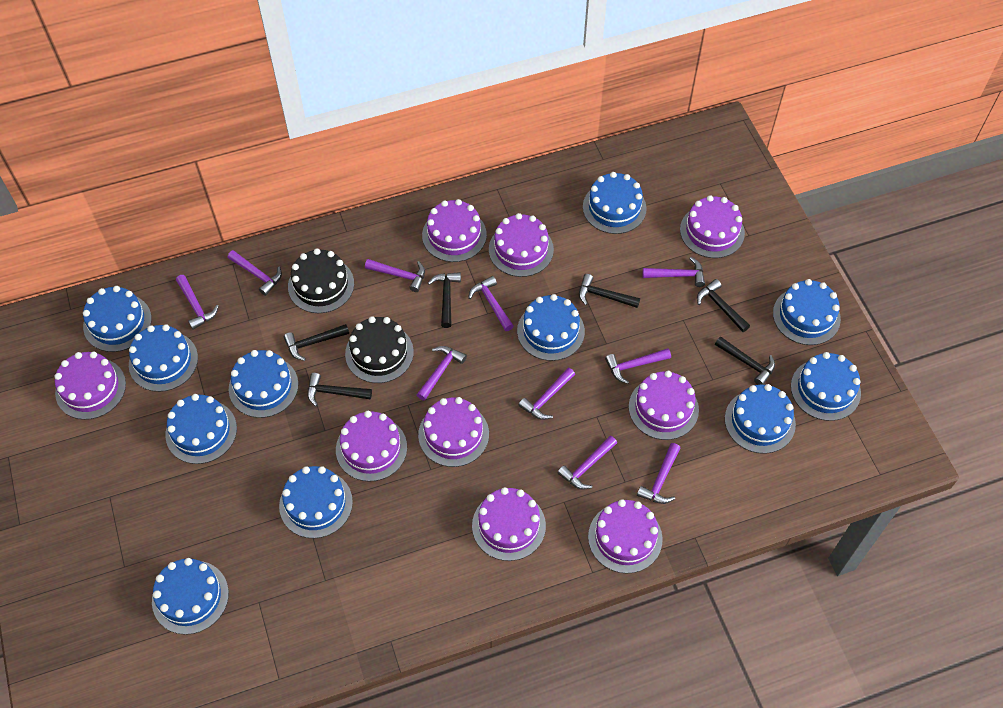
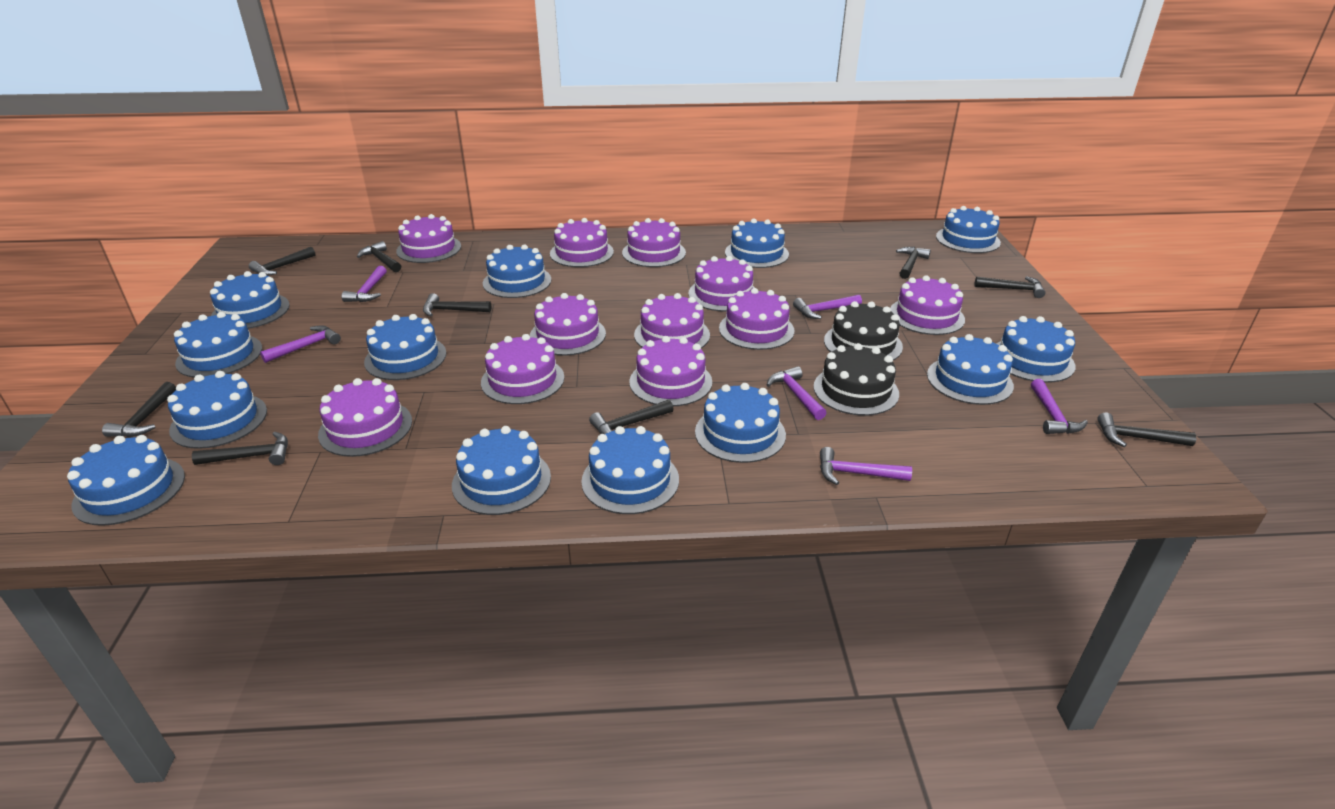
black hammer: [284,324,349,361] [307,373,372,406] [428,272,461,328] [579,274,640,308] [697,279,750,332] [715,336,775,385] = 6 -> [102,382,176,437] [192,432,288,465] [249,247,316,276] [357,241,401,272] [423,293,491,316] [589,400,674,434] [896,247,931,279] [974,276,1046,298] [1097,413,1196,447] = 9
blue cake: [83,286,152,352] [129,324,198,392] [152,558,229,635] [165,394,237,464] [229,350,298,418] [279,466,353,538] [517,294,585,361] [583,172,647,234] [725,384,796,454] [773,279,841,345] [791,352,861,421] = 11 -> [67,435,185,526] [167,371,267,449] [174,312,262,377] [210,271,290,329] [364,314,446,380] [452,426,551,515] [483,244,551,298] [581,426,679,514] [695,383,786,463] [725,218,789,268] [927,334,1014,405] [936,206,1001,253] [996,316,1076,383] = 13
purple cake: [54,352,126,420] [336,411,407,482] [418,397,489,467] [422,199,487,262] [472,487,546,561] [489,213,554,277] [588,499,663,574] [629,371,699,440] [680,195,745,258] = 9 -> [318,378,412,457] [396,214,461,263] [481,334,564,404] [530,293,606,356] [550,218,614,267] [622,218,686,267] [629,336,712,406] [634,293,710,348] [688,256,755,312] [719,288,794,350] [890,275,965,335] = 11
purple hammer: [176,275,219,330] [228,250,282,296] [365,259,425,292] [417,346,467,401] [468,276,514,331] [519,368,575,420] [557,436,617,490] [605,348,671,384] [637,443,680,504] [642,257,705,287] = 10 -> [260,325,341,363] [341,266,387,302] [767,366,826,420] [793,295,862,319] [820,447,912,485] [1031,379,1088,434] = 6

